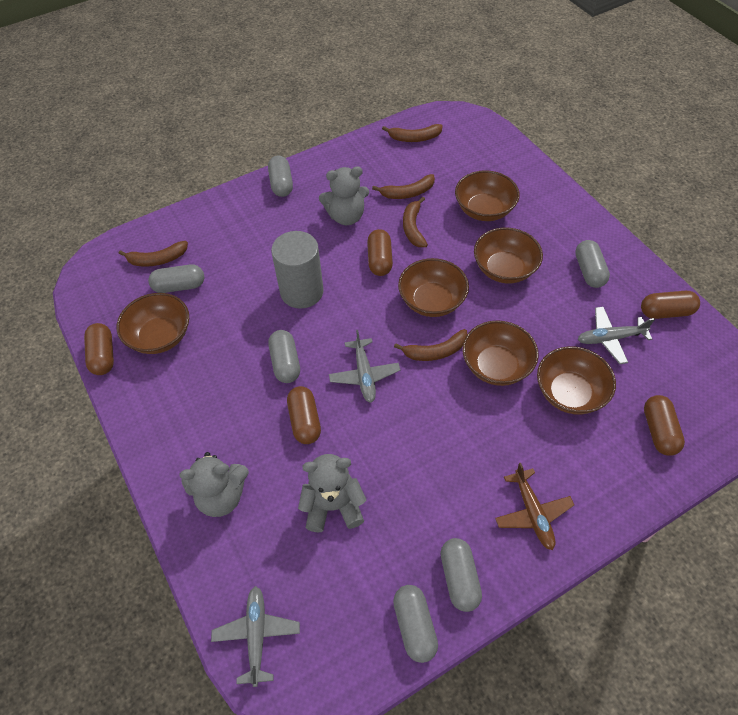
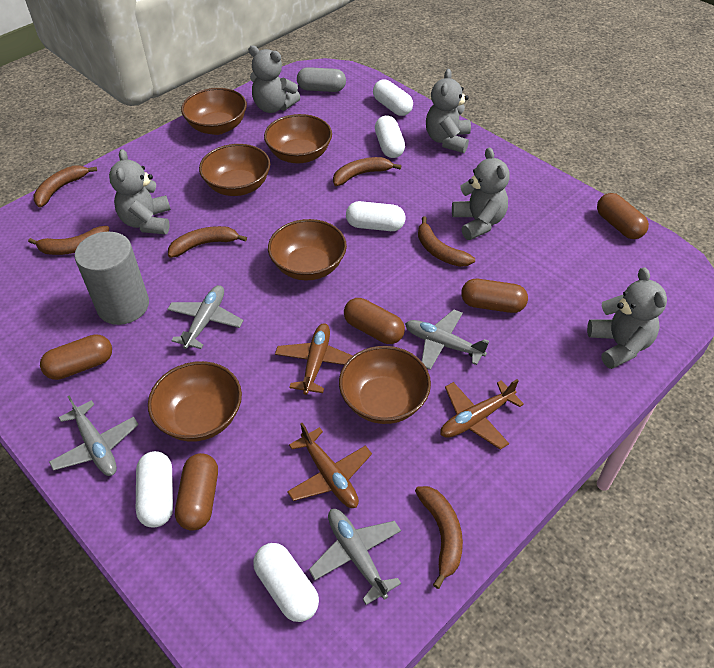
brown banana: [119,241,188,267] [372,174,435,199] [382,124,443,142] [394,329,467,361] [403,197,428,247] = 5 -> [28,226,109,255] [33,165,97,207] [168,226,247,258] [333,157,401,186] [415,486,463,589] [418,216,475,267] = 6
brown plane: [495,463,574,550] = 1 -> [275,323,353,395] [287,423,372,508] [440,379,524,450] = 3
grey capsule: [148,264,204,293] [268,156,293,197] [268,330,300,383] [393,585,438,663] [441,538,482,612] [575,240,610,288] = 6 -> [297,67,346,92] = 1
grey plane: [211,586,300,687] [329,330,400,403] [578,307,655,364] = 3 -> [49,395,139,476] [167,285,244,349] [309,509,401,605] [405,309,489,370] = 4
grey teddy bear: [179,452,249,517] [298,454,366,532] [319,166,369,225] = 3 -> [109,149,171,234] [248,46,300,113] [426,69,471,153] [452,147,510,240] [587,267,667,369] = 5
white capsule: none = 0 -> [136,451,173,527] [253,543,319,622] [346,201,405,231] [373,79,413,116] [375,116,405,158] = 5

